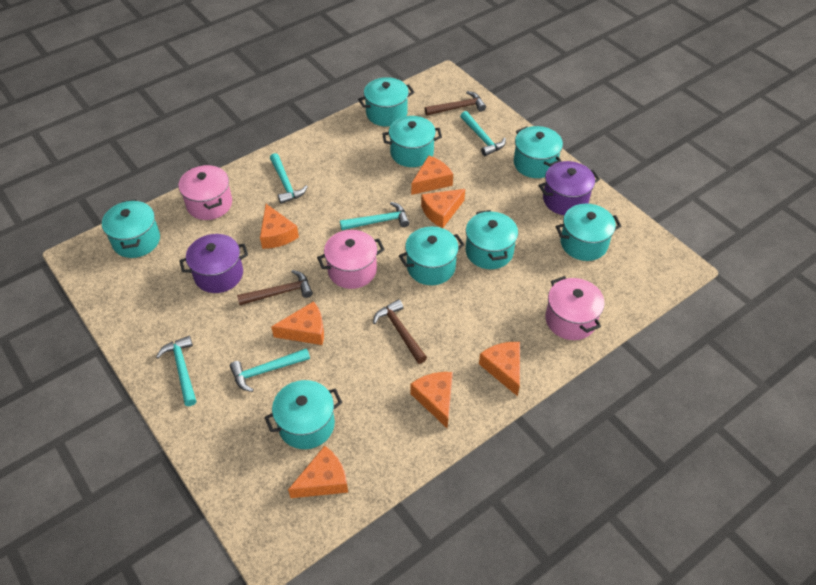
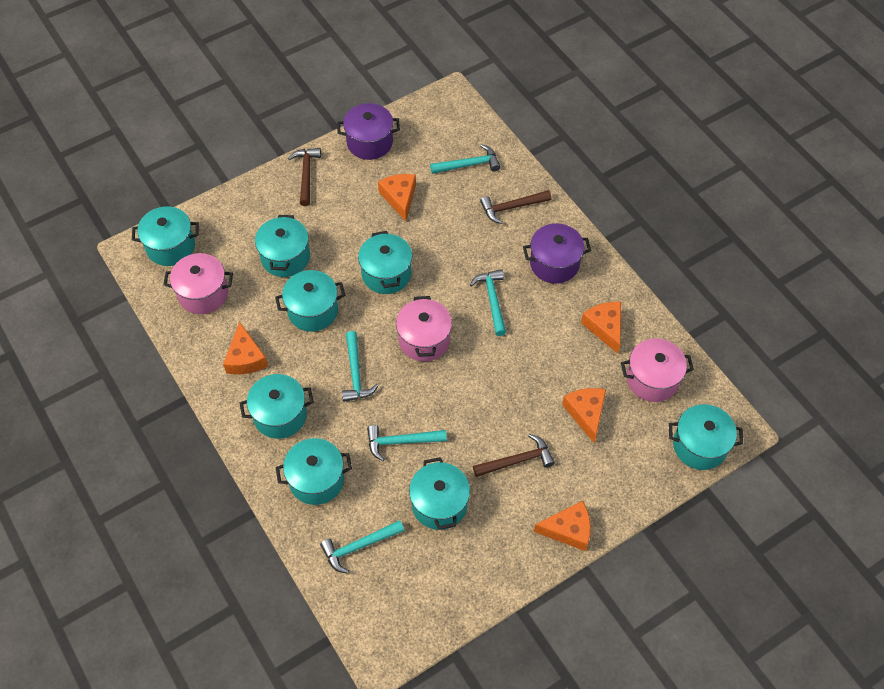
orange cheese: [260,204,299,249] [271,301,324,345] [288,446,348,498] [410,372,453,429] [411,155,453,195] [421,189,465,228] [479,342,520,396] = 7 -> [223,322,268,374] [378,174,416,221] [534,501,591,551] [562,388,606,443] [581,302,621,354] = 5

